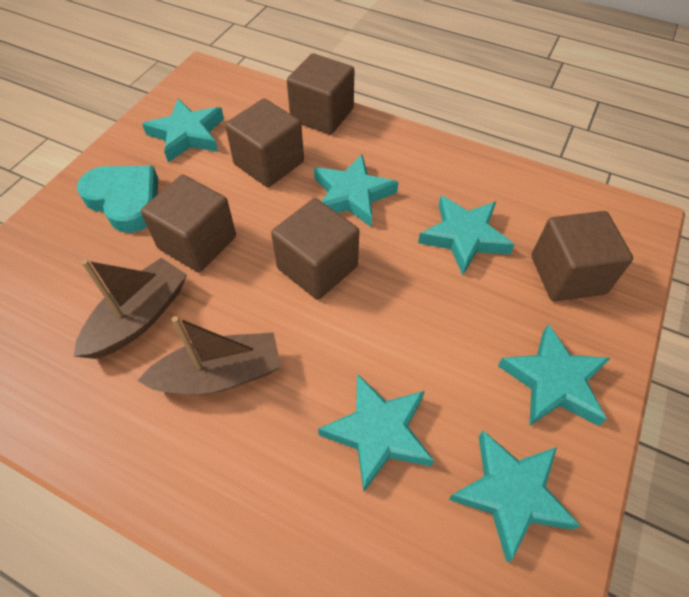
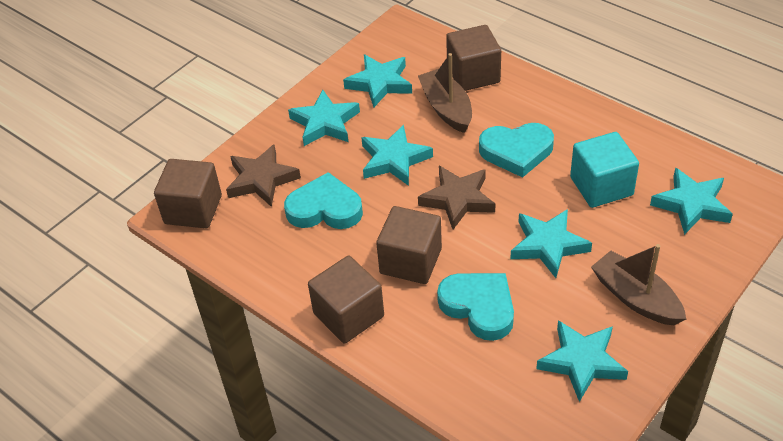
brown cube: [141,175,236,272] [225,99,304,187] [271,198,359,300] [287,53,354,135] [531,211,633,301] = 5 -> [154,159,222,228] [308,256,384,344] [376,206,442,284] [446,25,501,91] = 4
brown star: none = 0 -> [226,145,301,207] [418,166,495,229] = 2
turquoise cube: none = 0 -> [570,132,639,208] = 1
turquoise heart: [77,166,158,233] = 1 -> [284,172,363,229] [437,273,514,341] [479,123,554,178] = 3

